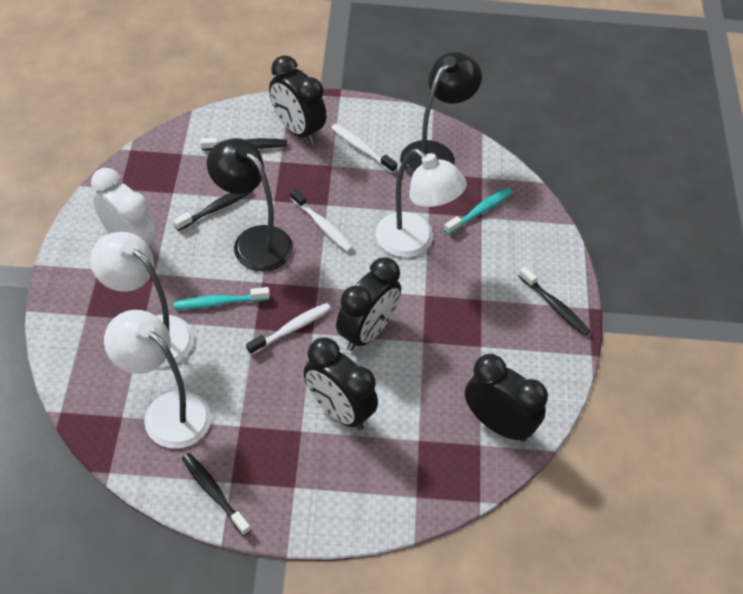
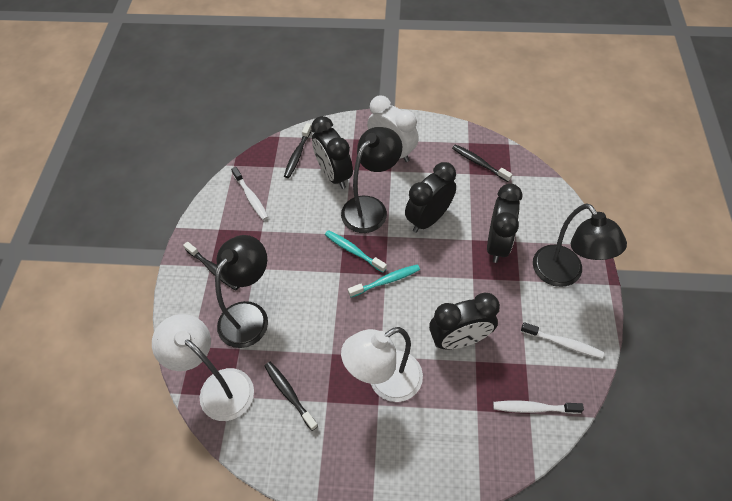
black lamp: [207,138,293,272] [400,52,482,176] = 2 -> [215,235,268,348] [341,127,402,233] [533,204,627,287] = 3
white lamp: [90,232,194,367] [104,310,211,449] [375,149,467,258] = 3 -> [152,314,254,421] [341,327,423,402] = 2

